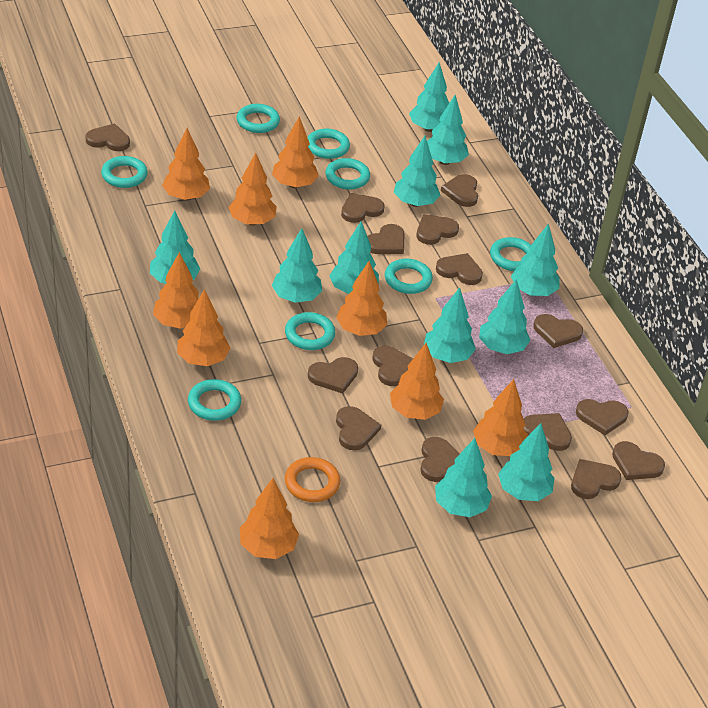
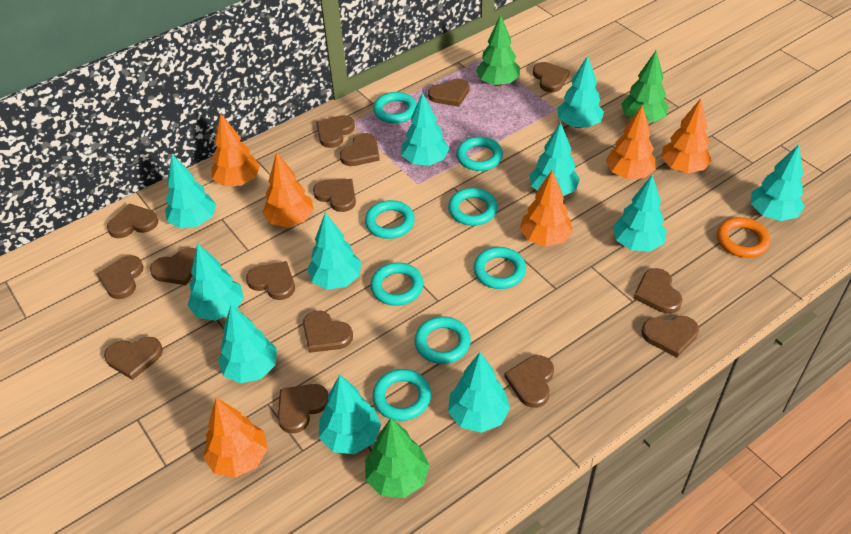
green tree: none = 0 -> [365,418,430,498] [476,15,520,86] [621,51,668,122] = 3
orange tree: [153,252,199,329] [162,128,210,201] [177,289,230,366] [228,153,277,225] [240,478,299,559] [272,116,319,188] [336,261,387,336] [390,343,444,420] [473,379,528,456] = 9 -> [203,397,268,478] [211,114,260,186] [263,152,314,227] [520,170,573,247] [606,105,656,179] [661,99,712,173] = 6

